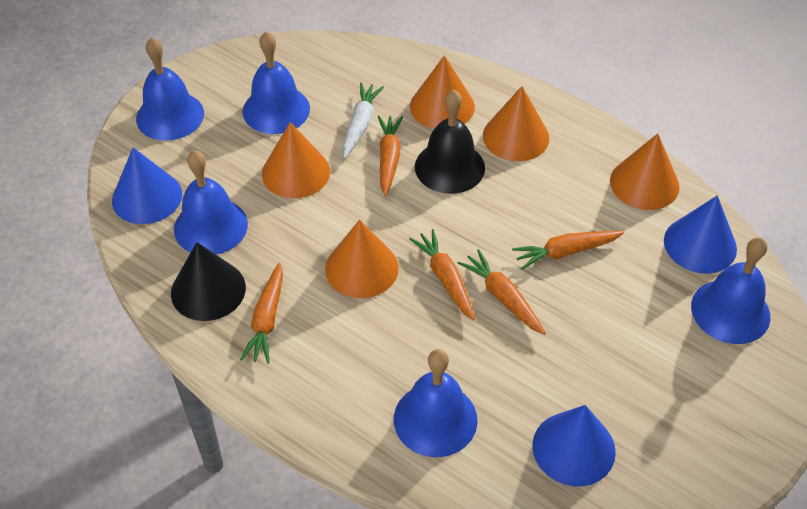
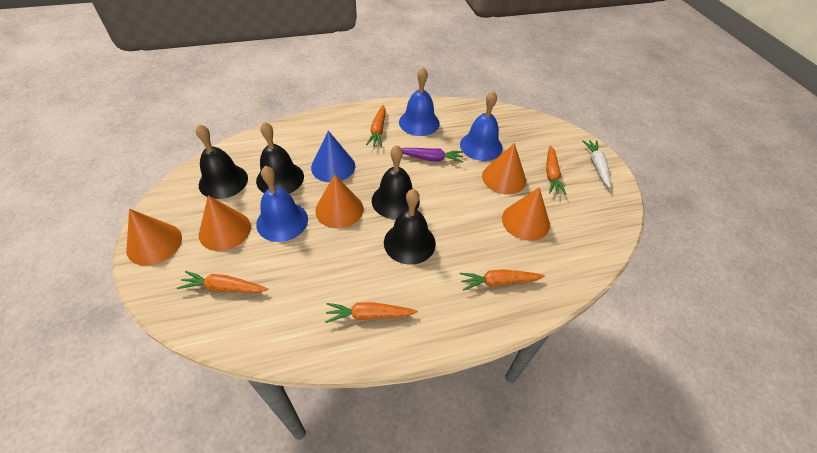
black bell: [415,90,485,194] = 1 -> [196,124,248,199] [256,122,304,194] [372,145,420,219] [384,189,436,265] = 4
black cone: [171,242,246,321] = 1 -> none = 0
blue bell: [136,38,204,141] [174,150,248,255] [243,31,310,134] [394,349,478,457] [691,237,770,344] = 5 -> [256,166,308,242] [399,67,440,136] [460,91,503,161] = 3
blue cone: [112,147,182,224] [532,405,616,486] [664,195,737,274] = 3 -> [311,131,355,182] = 1
purple carrot: none = 0 -> [401,148,464,163] = 1

